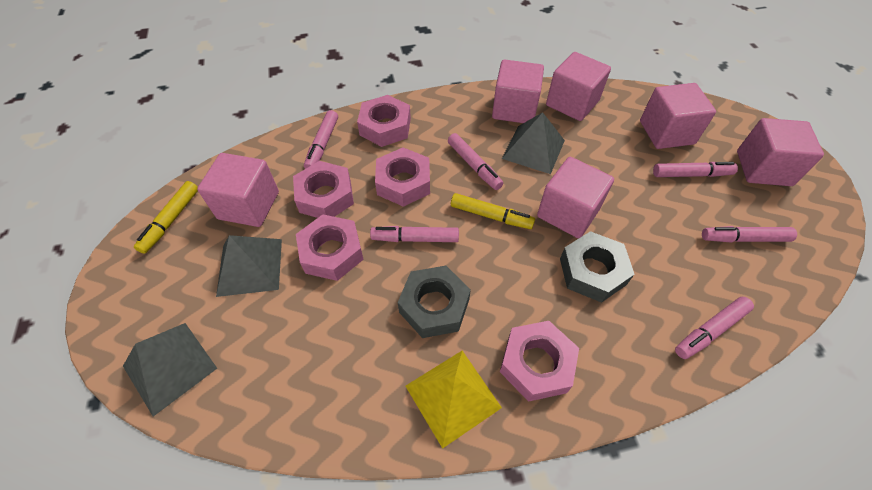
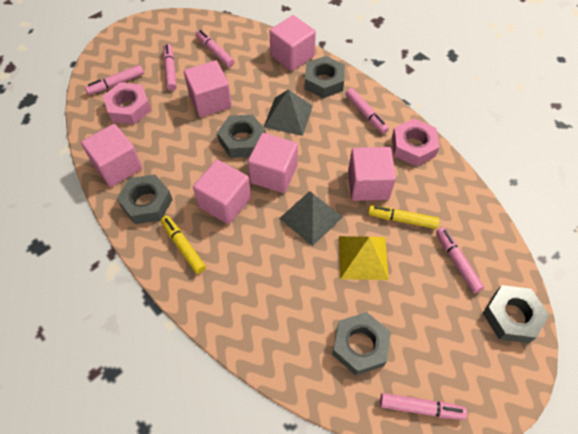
grey nut: [398,266,471,338] [560,231,634,303] = 2 -> [117,175,173,224] [217,115,266,158] [305,56,345,98] [332,312,391,376] [483,285,549,343] = 5
grey pyramid: [123,323,217,416] [216,235,282,297] [502,112,565,174] = 3 -> [264,89,313,136] [279,191,343,246] = 2
pink nut: [293,161,354,218] [296,214,364,281] [357,95,411,147] [375,148,430,207] [500,321,579,402] = 5 -> [103,82,151,125] [392,119,439,166] = 2

